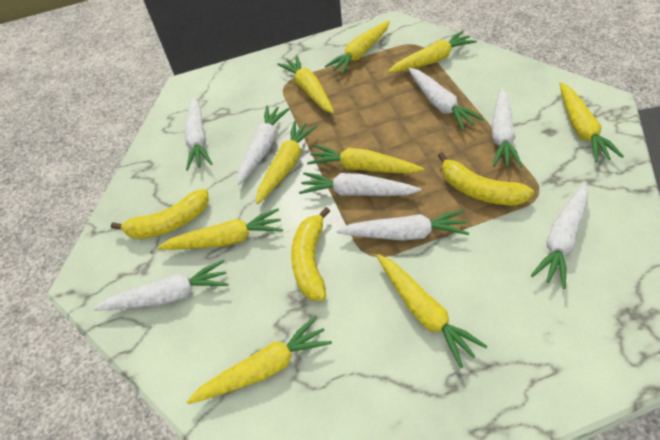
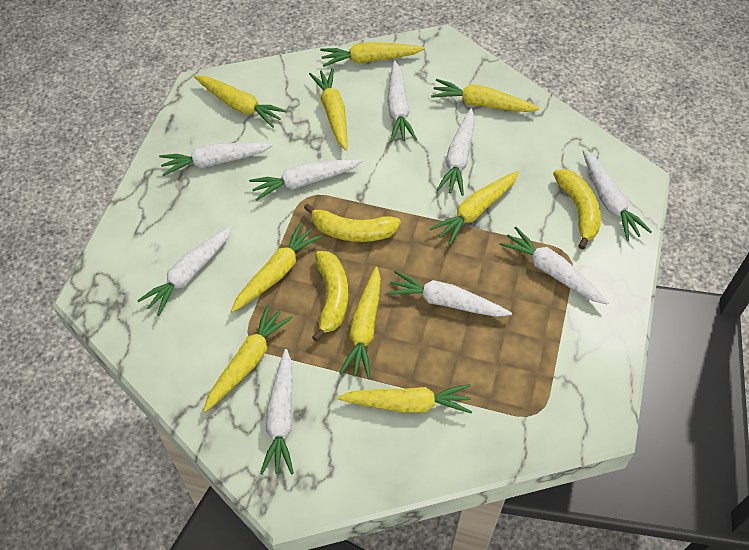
white carrot: [93,260,229,311] [185,97,212,171] [237,105,289,185] [299,172,421,196] [336,210,469,241] [408,68,484,130] [492,87,523,168] [531,183,588,289] = 8 -> [137,226,233,316] [159,143,273,176] [249,159,362,200] [260,349,294,475] [387,60,417,142] [387,270,512,317] [437,108,475,196] [499,227,609,305] [583,150,652,241] = 9

